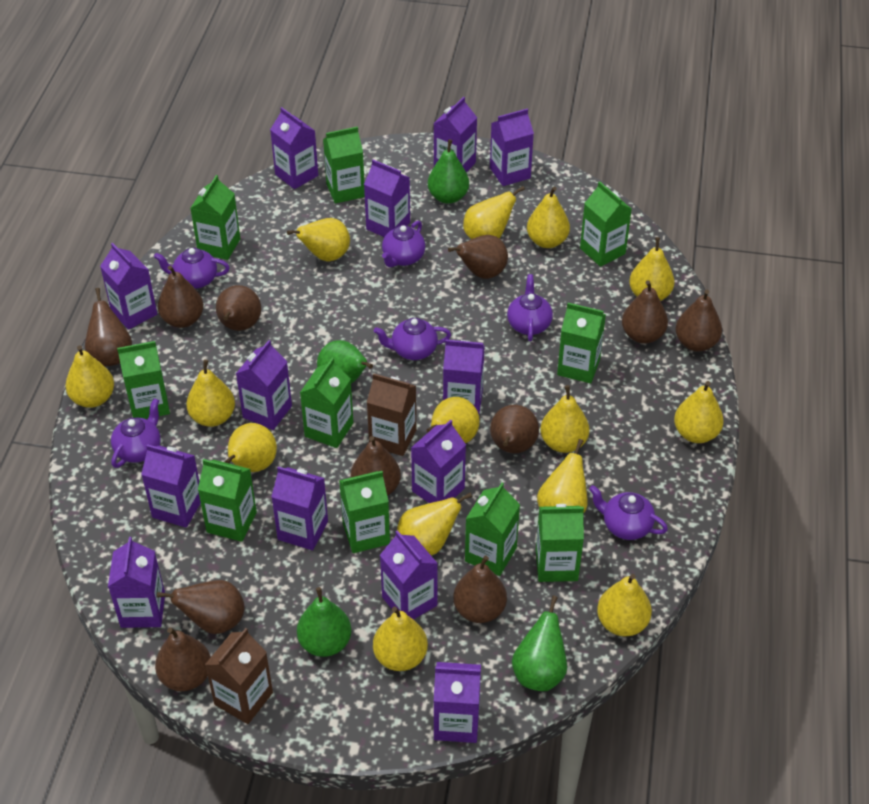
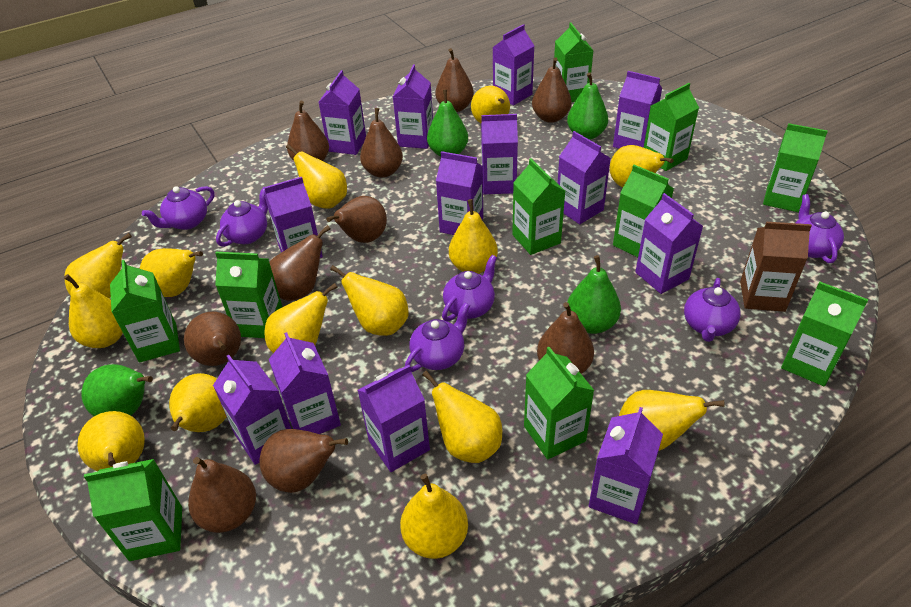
brown carton: [205,628,273,724] [367,373,416,456] = 2 -> [740,222,812,312] = 1
brown pear: [85,288,132,367] [155,627,211,691] [157,580,244,634] [158,265,204,328] [216,285,261,331] [351,436,401,496] [448,235,508,279] [453,556,507,623] [490,405,539,453] [622,280,668,344] [676,290,722,352] = 11 -> [184,312,241,366] [188,457,256,533] [259,429,348,493] [269,225,330,301] [287,101,329,161] [326,196,387,243] [360,108,403,178] [435,48,474,112] [532,57,572,123] [537,302,594,374] = 10

